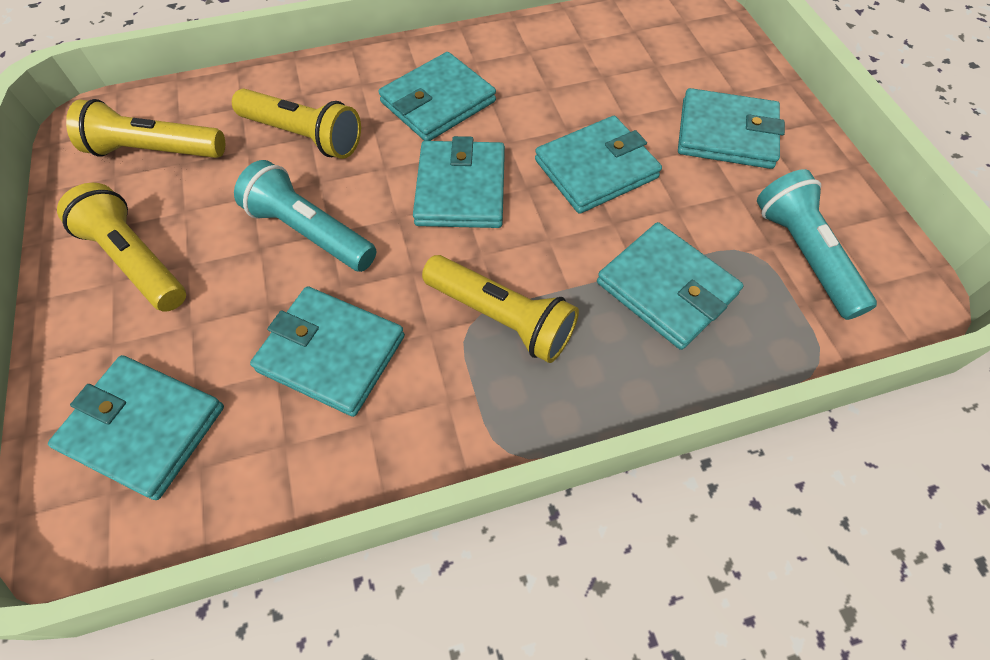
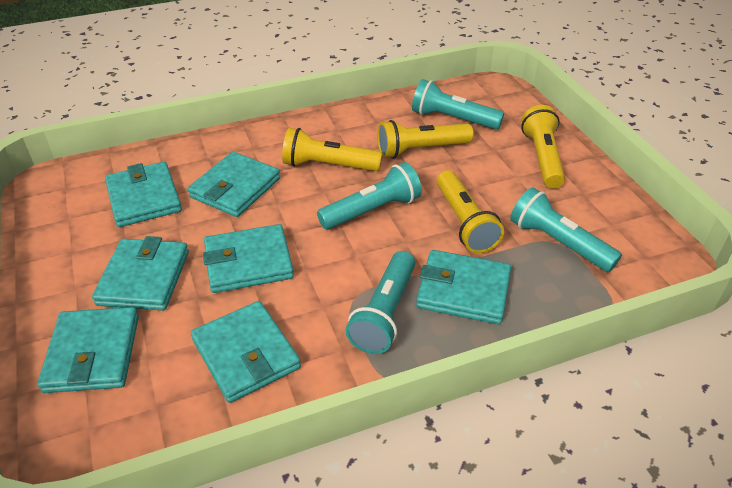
turquoise flashlight: [234,160,376,272] [757,169,877,320] = 2 -> [317,162,422,230] [345,251,415,354] [412,79,504,130] [510,187,622,272] = 4

